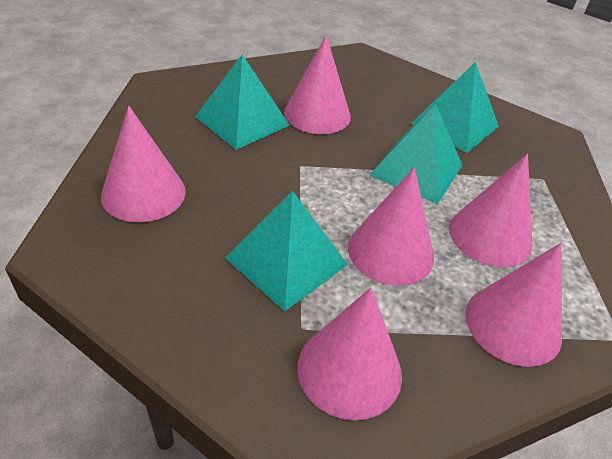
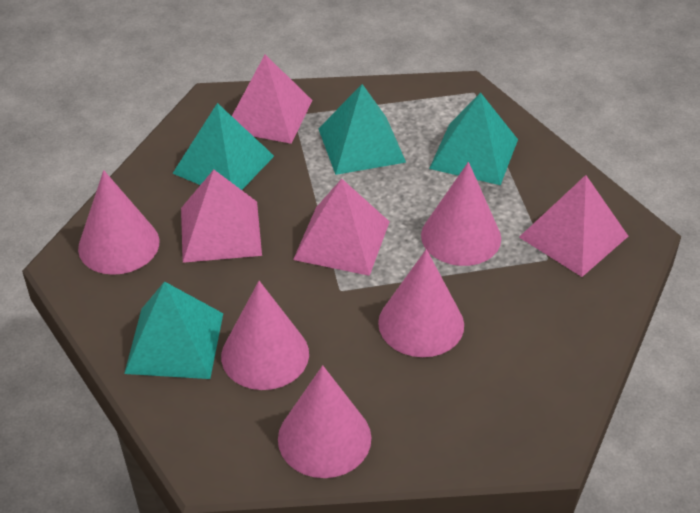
pink cone: [101,106,186,222] [284,35,351,134] [297,288,402,420] [348,167,434,286] [449,154,532,267] [465,243,562,367] = 6 -> [78,170,160,275] [221,281,309,390] [278,365,372,478] [378,249,464,357] [421,162,501,266] = 5
pink pyramid: none = 0 -> [181,170,262,263] [232,55,313,144] [293,179,390,276] [519,175,628,277] = 4

